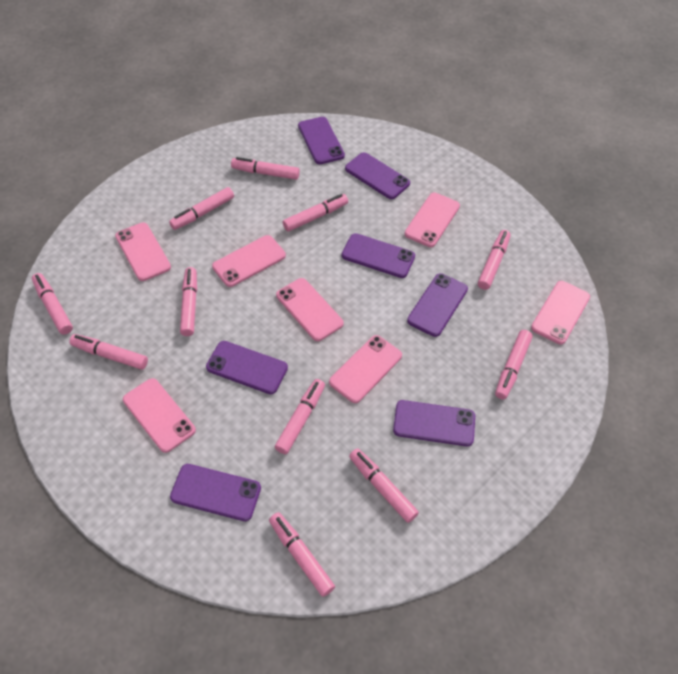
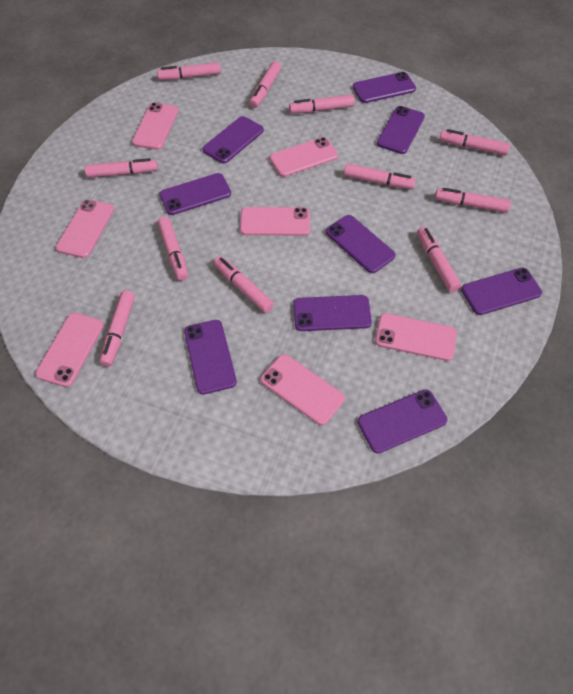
purple phone: [170,464,261,521] [206,341,288,394] [298,117,345,164] [342,233,415,278] [345,152,410,199] [393,400,475,446] [407,273,468,337] = 7 -> [159,173,231,215] [184,320,237,395] [202,116,264,164] [293,295,372,331] [326,215,396,273] [353,72,416,103] [358,389,447,453] [377,106,425,154] [461,268,542,315] = 9

